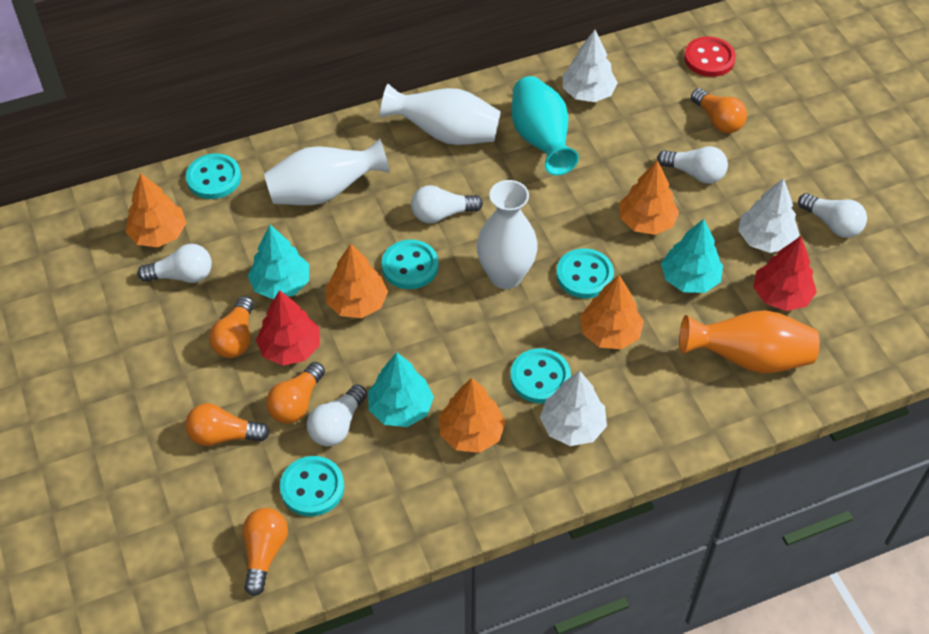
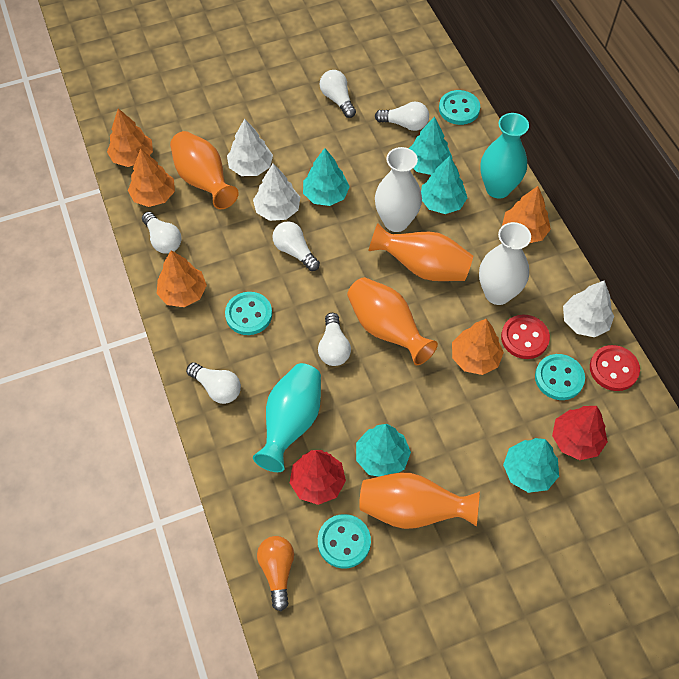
orange light bulb: [185,403,270,446] [209,296,254,358] [242,508,288,596] [266,362,325,424] [691,88,747,133] = 5 -> [257,536,294,611] = 1
orange vase: [679,310,820,373] = 1 -> [170,131,239,209] [347,277,438,365] [359,473,480,529] [369,223,473,281] = 4
red button: [684,37,736,77] = 1 -> [501,314,550,359] [590,345,640,391] = 2
turquoise button: [186,153,241,199] [280,456,344,516] [381,240,439,289] [510,348,571,404] [556,248,614,299] = 5 -> [225,292,272,335] [318,514,371,569] [439,90,480,125] [535,354,585,400] = 4
turquoise tree: [248,225,309,300] [368,352,434,427] [661,219,723,293] = 3 -> [303,148,350,206] [356,424,411,477] [409,117,453,175] [421,156,467,214] [503,438,559,493] = 5
turquoise vase: [512,76,579,175] = 1 -> [253,363,321,472] [480,113,529,199] = 2
white light bulb: [137,244,212,283] [307,384,367,446] [411,185,483,223] [657,146,728,184] [798,193,867,238] = 5 -> [142,212,182,254] [186,362,241,404] [272,221,320,271] [318,313,351,366] [320,70,356,118] [375,102,429,131] = 6
white vase: [264,138,390,205] [380,84,501,145] [477,180,538,289] = 3 -> [375,147,422,232] [479,222,531,305] = 2

